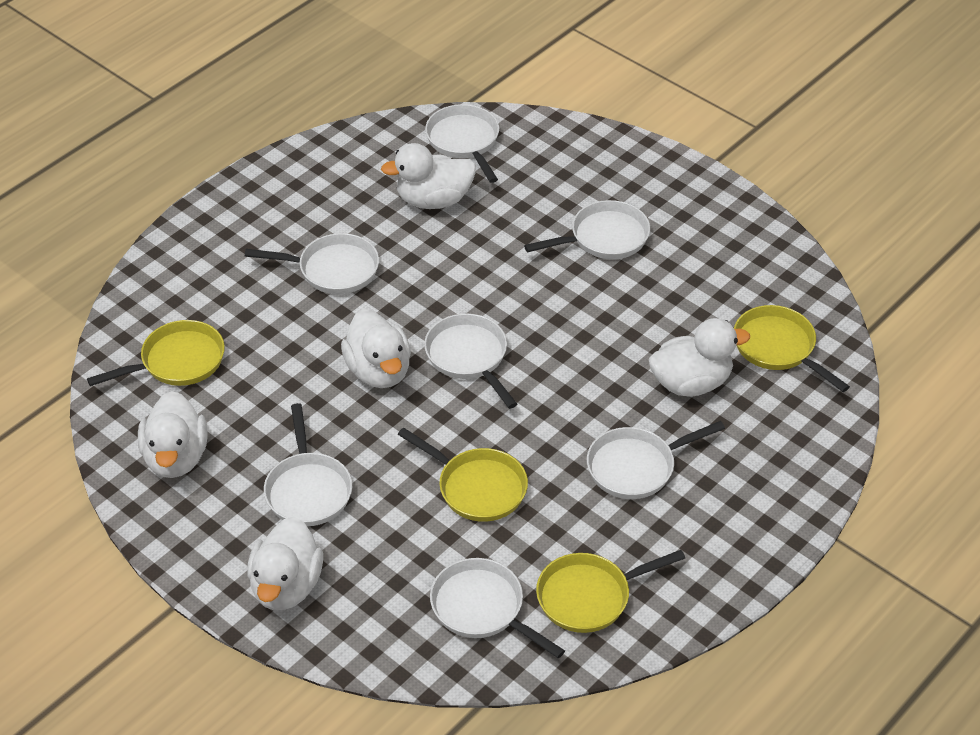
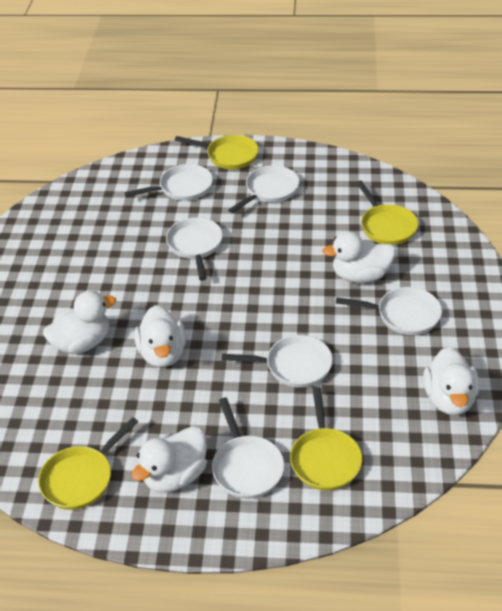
white pan: [245,233,379,294] [264,403,352,526] [424,314,517,409] [425,104,499,183] [430,558,565,658] [524,200,650,259] [587,421,725,499] = 7 -> [125,164,213,201] [166,218,223,281] [212,397,284,499] [222,335,333,388] [228,165,299,213] [336,287,442,335] = 6

